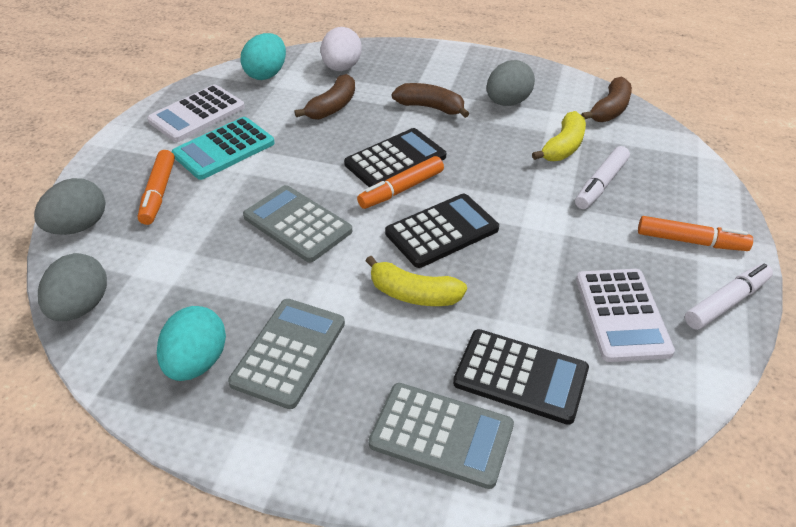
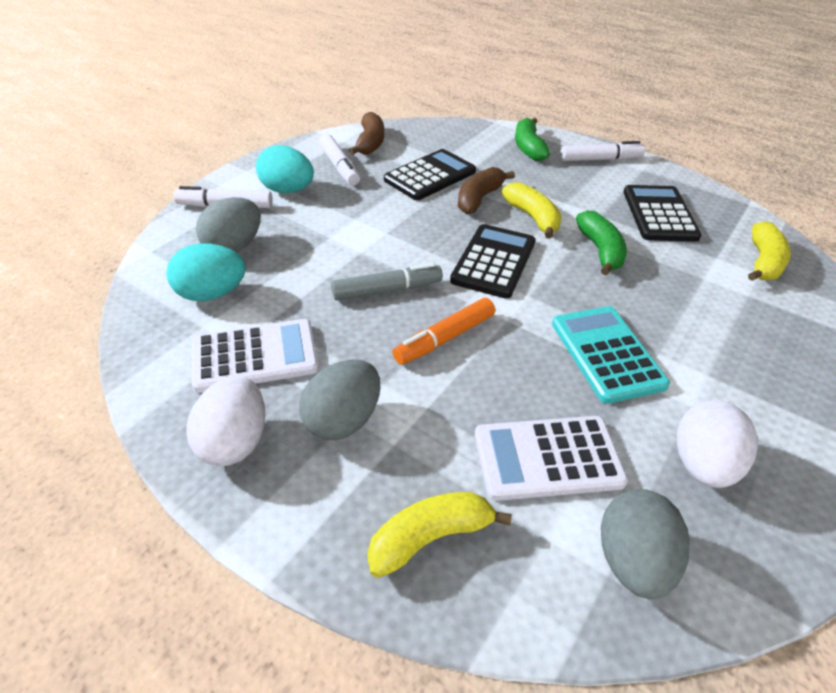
brown banana: [295,74,355,120] [392,83,469,118] [581,77,632,122] = 3 -> [349,112,384,155] [458,167,515,214] = 2
green banana: none = 0 -> [515,118,550,161] [576,211,627,275] = 2
grey calculator: [228,299,345,409] [243,185,352,262] [369,383,514,489] = 3 -> none = 0
grey marker: none = 0 -> [331,263,443,300] = 1
orange marker: [138,150,175,225] [357,156,444,209] [638,216,753,251] = 3 -> [392,298,495,365] = 1
white egg: [321,27,362,71] = 1 -> [186,375,265,466] [677,400,758,488] = 2
white marker: [575,146,630,209] [685,264,773,330] = 2 -> [174,186,273,208] [319,134,360,185] [560,141,645,161] = 3
yellow banana: [366,256,467,306] [532,111,586,161] = 2 -> [367,492,512,578] [502,182,562,239] [748,221,791,281] = 3

